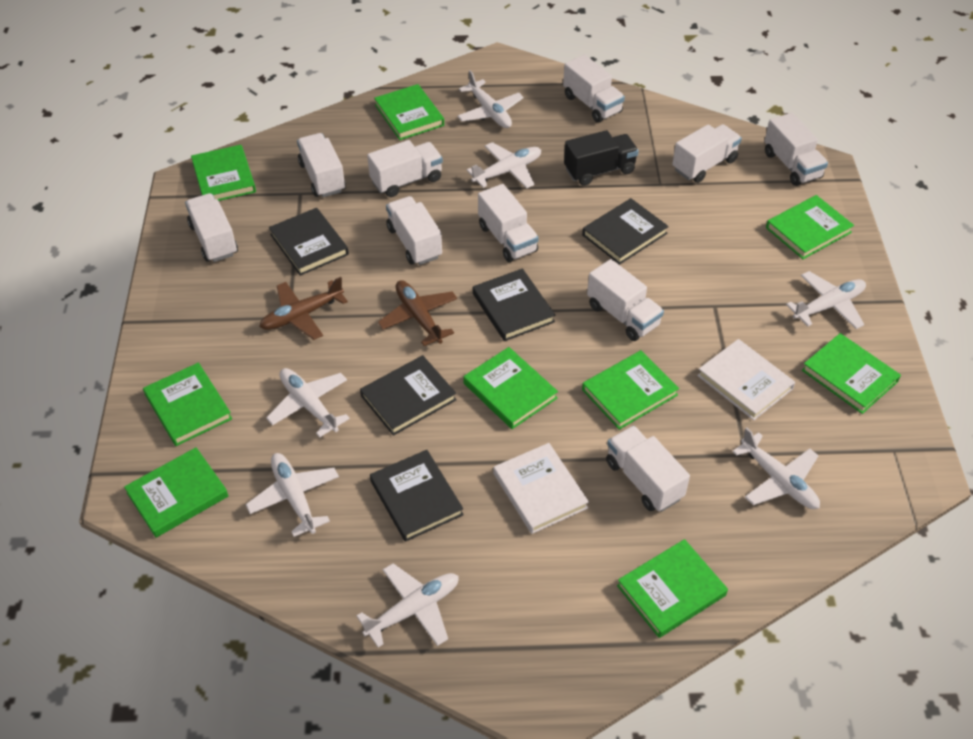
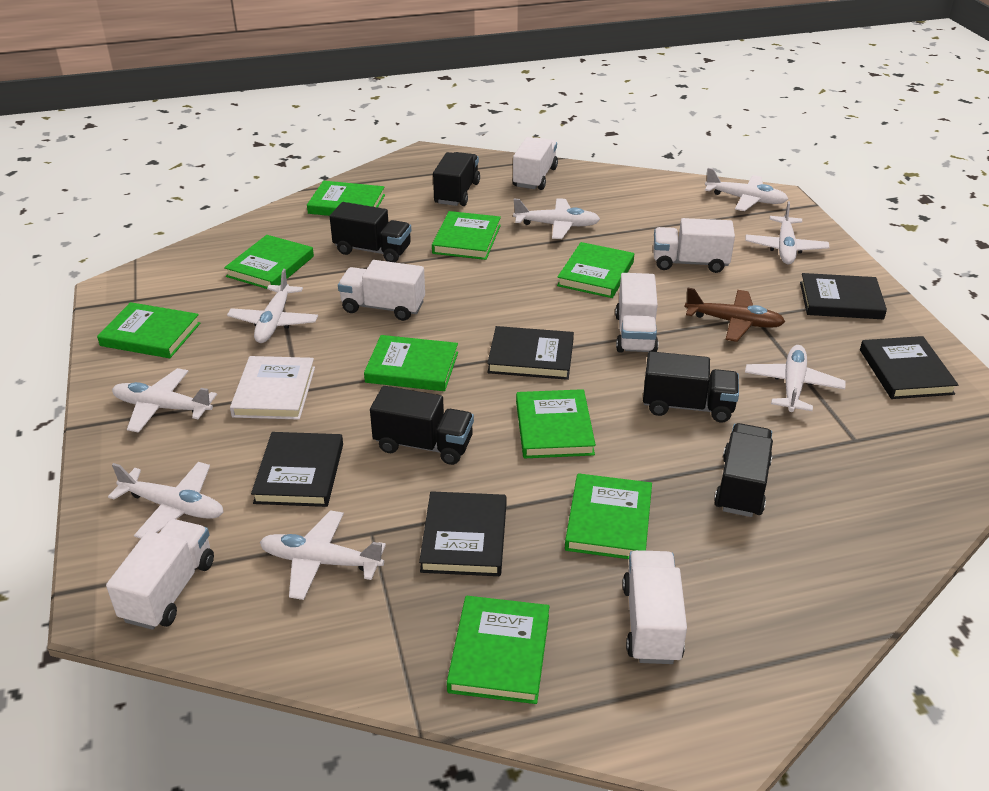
black truck: [564,130,639,186] = 1 -> [330,202,411,262] [370,386,474,465] [433,152,480,206] [643,351,739,422] [714,423,773,517] = 5
brown plane: [259,277,348,340] [378,280,457,346] = 2 -> [685,288,785,342] = 1
white book: [493,443,589,534] [697,339,795,420] = 2 -> [230,356,315,420] = 1
white plane: [246,453,339,537] [266,368,350,438] [357,563,459,647] [457,70,524,128] [467,142,541,189] [732,427,820,509] [786,271,866,329] = 7 -> [108,462,224,538] [112,368,217,433] [227,269,318,343] [260,510,386,600] [513,198,600,239] [705,168,788,211] [745,345,846,412] [746,201,829,264] = 8
white truck: [185,193,238,262] [297,133,346,197] [367,140,443,197] [386,196,442,265] [478,184,539,262] [563,55,625,123] [587,259,664,341] [606,426,690,512] [672,124,742,183] [764,113,828,186] = 10 -> [106,519,214,630] [338,260,425,321] [513,137,558,190] [615,273,658,353] [622,550,687,664] [653,218,735,273] = 6

